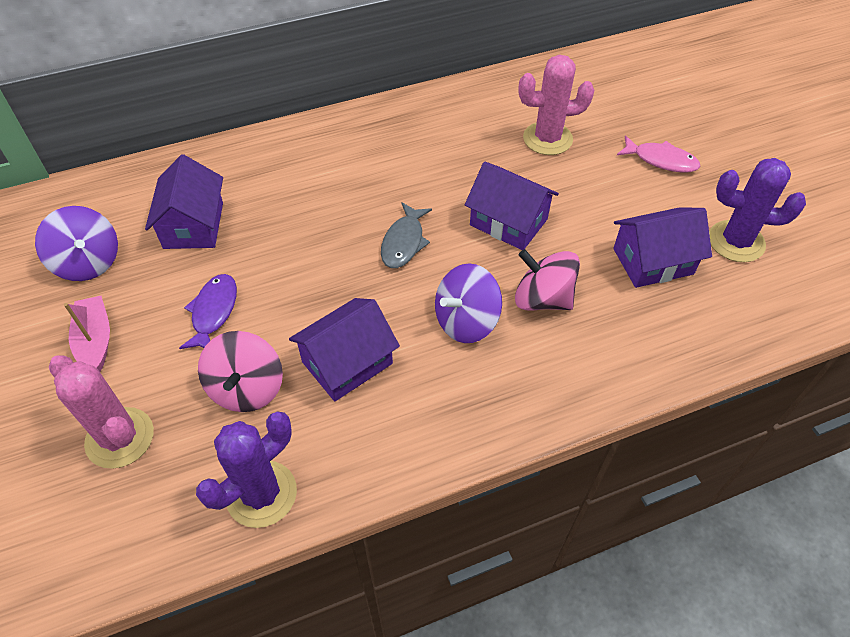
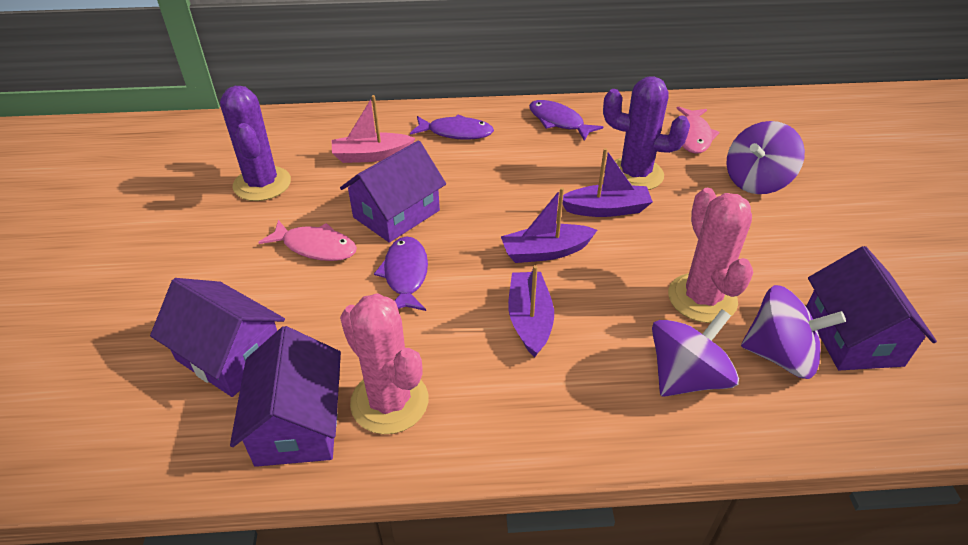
grey fish: [381,202,432,268] = 1 -> none = 0
pink fish: [617,136,700,173] = 1 -> [258,220,357,261] [676,107,720,154] = 2
pink spinning top: [198,331,283,412] [515,249,580,310] = 2 -> none = 0
purple boat: none = 0 -> [501,187,597,263] [508,265,554,357] [563,148,653,217] = 3
purple fish: [179,274,237,349] = 1 -> [374,236,428,311] [410,114,494,140] [529,100,603,141] = 3
purple spinning top: [35,206,118,281] [435,263,502,343] = 2 -> [652,309,739,397] [726,121,805,194] [741,285,846,379] = 3

